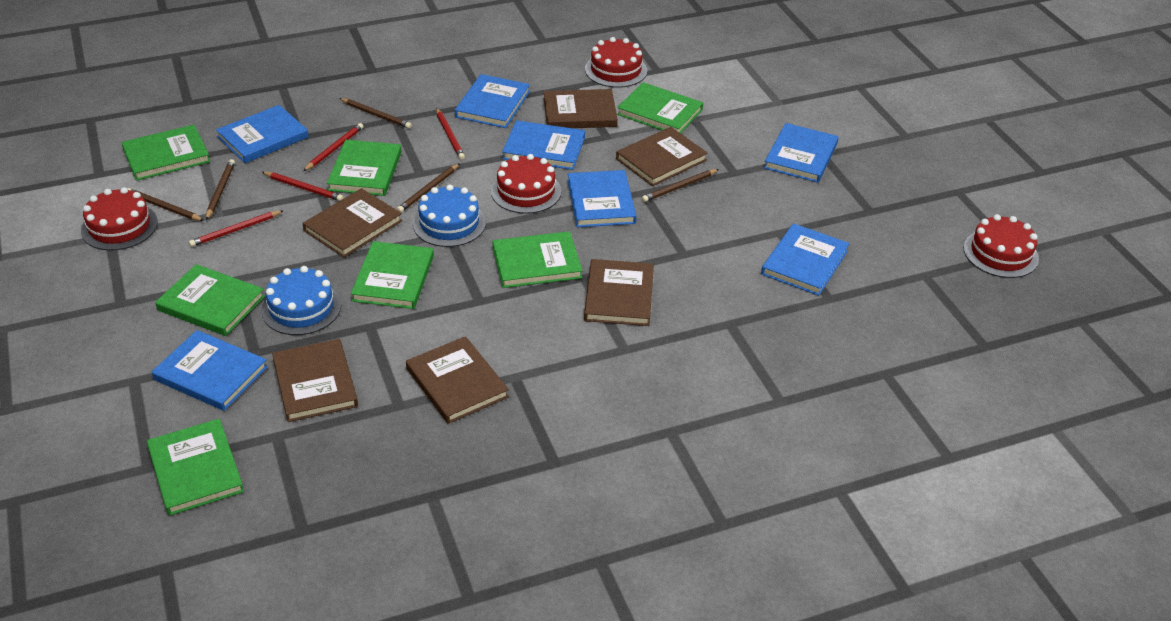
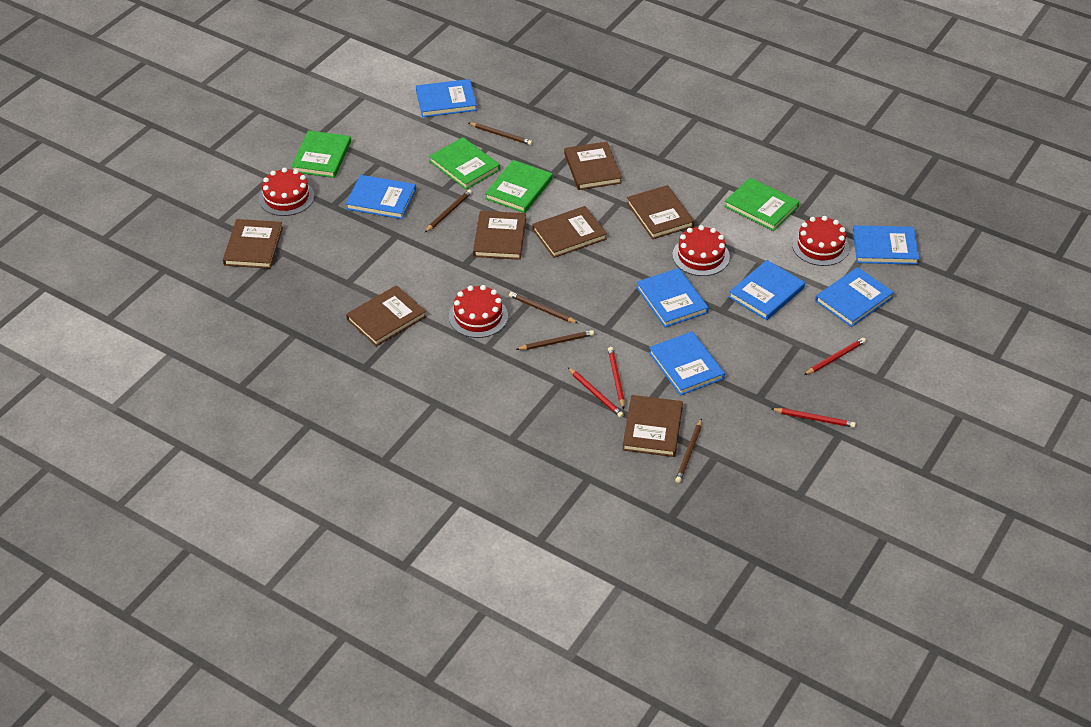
blue cake: [261,266,341,335] [413,184,486,247] = 2 -> none = 0
brown book: [272,339,358,422] [303,188,402,257] [406,336,509,424] [544,89,618,128] [584,259,654,326] [616,127,708,186] = 6 -> [223,219,283,269] [346,285,427,346] [473,211,526,260] [533,206,607,258] [564,142,622,190] [622,395,683,457] [627,185,694,239] = 7
green book: [121,125,210,181] [147,419,244,516] [155,264,265,336] [327,140,402,196] [351,241,434,309] [493,231,583,288] [617,82,703,133] = 7 -> [291,130,351,178] [429,137,500,190] [485,160,553,213] [724,177,799,231] = 4

